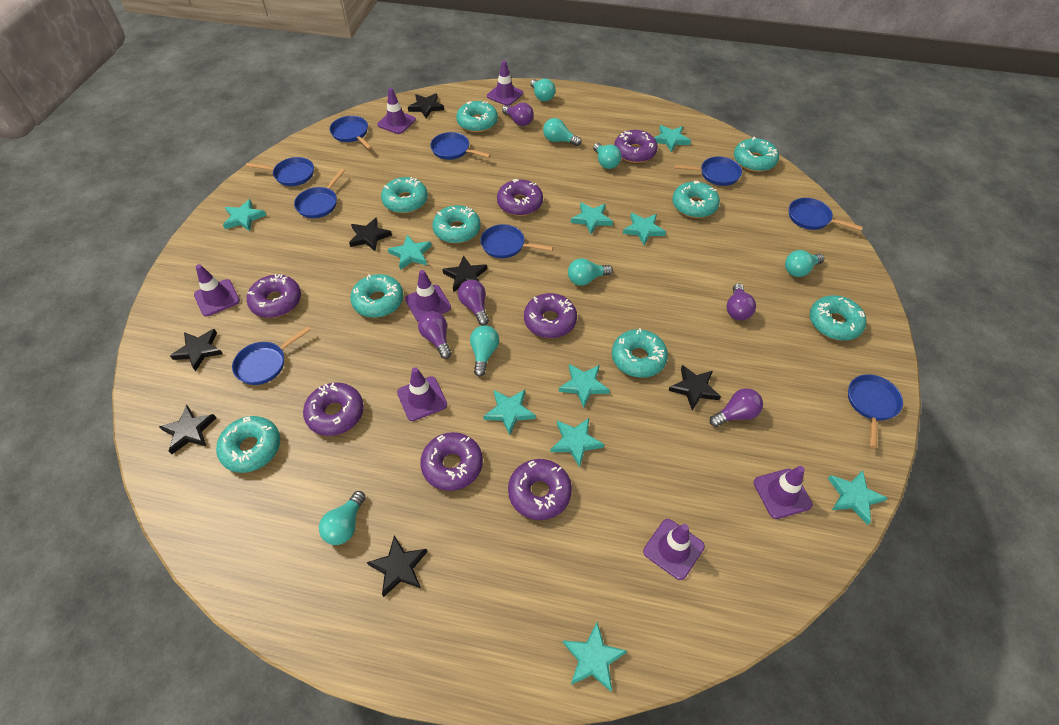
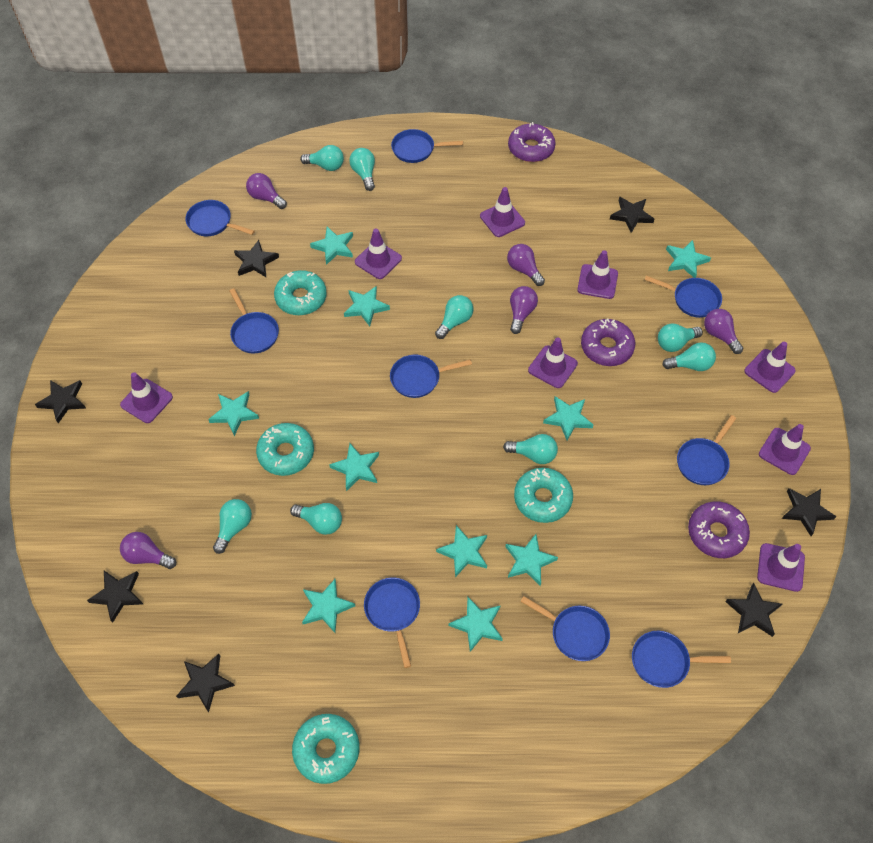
purple donut: [247,274,301,318] [303,383,364,436] [420,432,483,491] [497,179,543,216] [508,459,572,520] [524,293,577,338] [614,130,658,163] = 7 -> [508,122,556,162] [581,319,635,366] [688,501,750,558] = 3
purple traffic cone: [194,264,240,316] [377,88,416,134] [397,367,447,421] [405,270,451,322] [487,61,523,106] [643,519,705,580] [753,466,813,519] = 7 -> [120,372,173,423] [355,229,402,279] [480,187,525,237] [528,337,578,388] [577,250,618,299] [744,342,796,393] [757,543,805,592] [759,424,811,475] = 8
turquoise donut: [216,416,280,473] [350,274,403,318] [381,177,428,213] [432,205,481,243] [456,101,498,132] [612,328,668,378] [672,181,720,218] [734,137,779,172] [810,295,866,341] = 9 -> [256,423,314,476] [274,270,327,315] [292,714,359,784] [514,468,573,523] = 4
turquoise light bulb: [319,491,366,545] [470,325,499,377] [530,79,555,102] [543,118,582,146] [568,258,613,286] [593,143,621,169] [785,250,824,277] = 7 -> [213,499,252,554] [290,503,342,535] [300,145,344,171] [349,148,375,191] [435,295,473,339] [503,434,558,464] [658,323,703,352] [662,342,716,371] = 8

